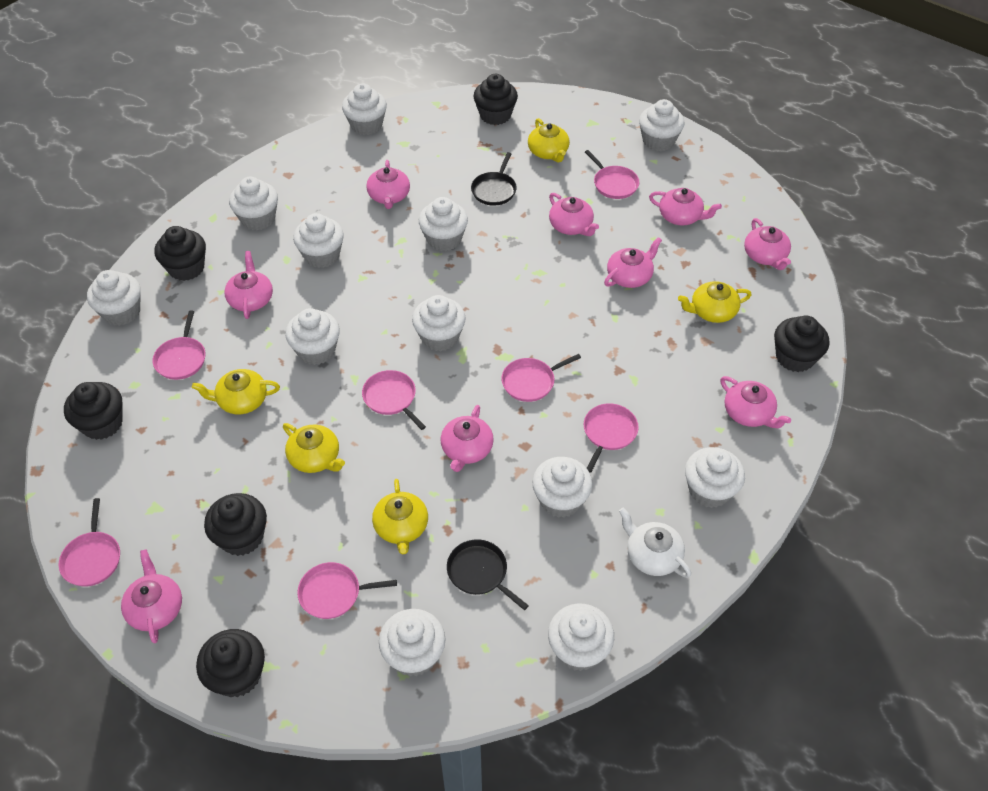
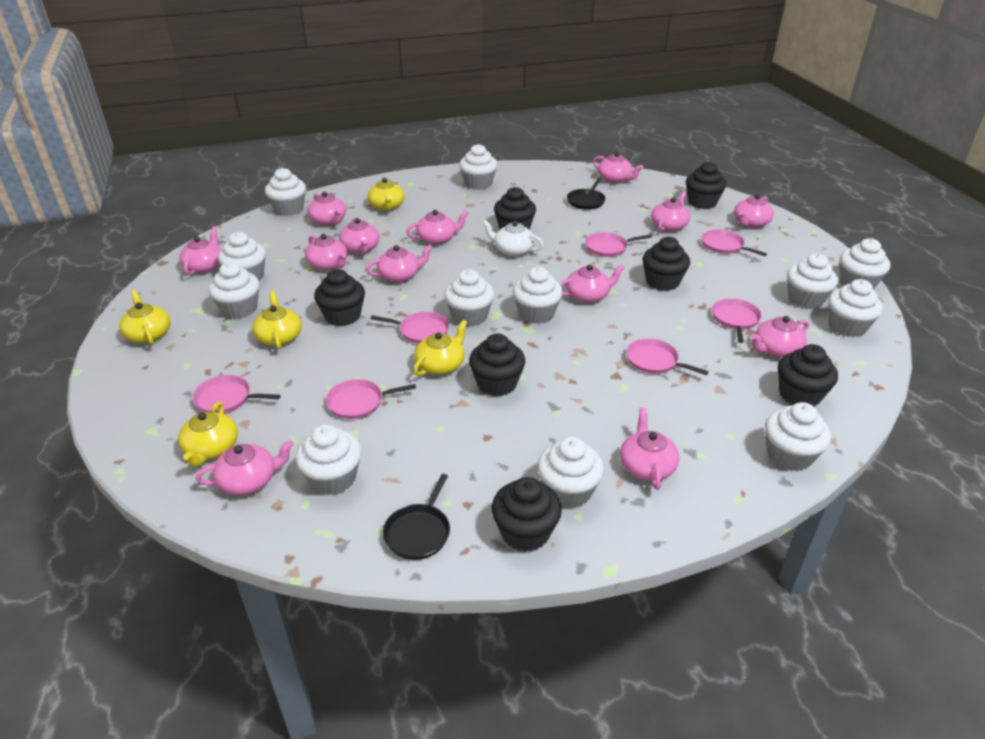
black cupcake: [64,382,123,440] [154,226,206,281] [196,629,265,698] [204,493,267,556] [474,74,518,125] [774,315,829,372] = 6 -> [314,269,365,326] [469,333,525,396] [492,477,562,552] [494,187,536,229] [643,237,690,291] [686,162,726,209] [778,344,838,407] = 7
pink teapot: [121,549,182,643] [224,251,273,319] [366,160,410,209] [441,405,494,472] [549,193,599,236] [604,237,662,288] [649,188,722,226] [720,376,791,428] [744,218,791,270] = 9 -> [179,226,222,275] [196,440,294,495] [305,234,347,270] [308,192,346,225] [339,218,380,254] [366,245,433,282] [406,210,469,245] [560,265,625,303] [593,152,643,183] [620,407,679,490] [651,191,690,231] [734,194,774,228] [751,316,809,357] = 13

